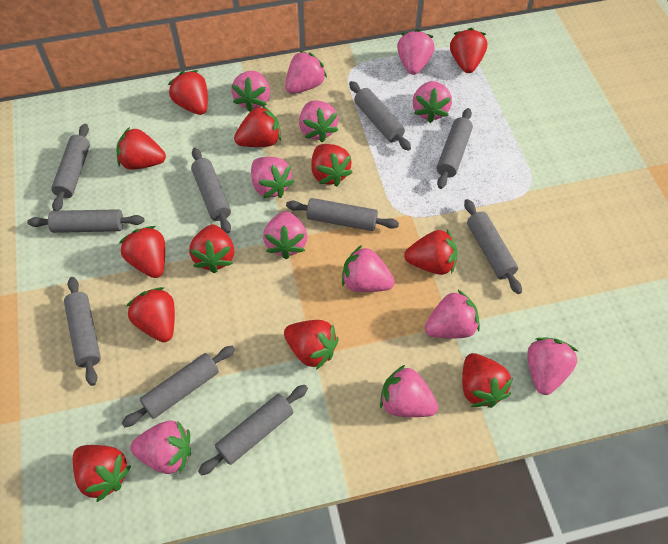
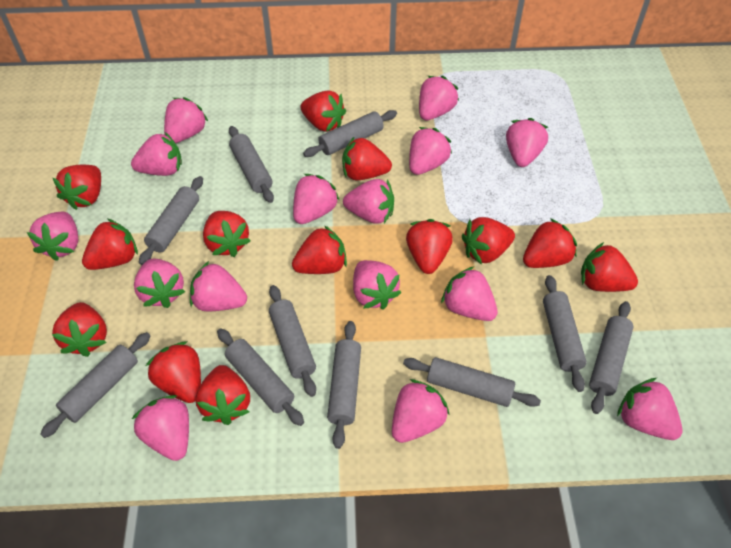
pink strawberry: [130,420,191,474] [231,71,270,112] [251,157,294,198] [263,211,307,259] [285,51,327,94] [299,100,338,142] [342,245,395,292] [380,365,438,417] [397,29,435,75] [413,81,452,123] [425,290,480,338] [527,338,578,395] = 12 -> [27,212,78,261] [131,132,182,176] [132,395,189,461] [134,259,185,308] [164,97,208,143] [190,261,247,311] [293,174,339,224] [343,179,394,224] [353,260,401,310] [392,379,450,443] [409,127,452,175] [419,76,459,120] [441,266,498,321] [506,118,548,167] [617,378,682,440] = 15
red strawberry: [73,445,131,502] [117,127,166,170] [119,226,165,278] [127,287,175,342] [168,70,208,115] [189,224,234,273] [234,105,281,147] [284,320,339,370] [311,144,353,186] [404,229,458,275] [450,28,487,73] [462,353,513,408] = 12 -> [52,302,107,357] [53,165,101,210] [82,219,138,270] [146,342,201,403] [196,365,250,425] [203,211,251,257] [292,225,347,274] [300,90,346,132] [342,136,392,180] [406,219,453,274] [462,217,515,265] [523,218,577,268] [581,242,638,292] = 13

